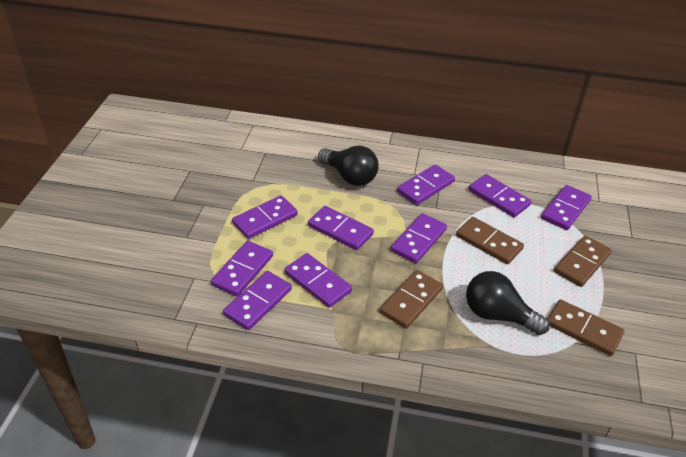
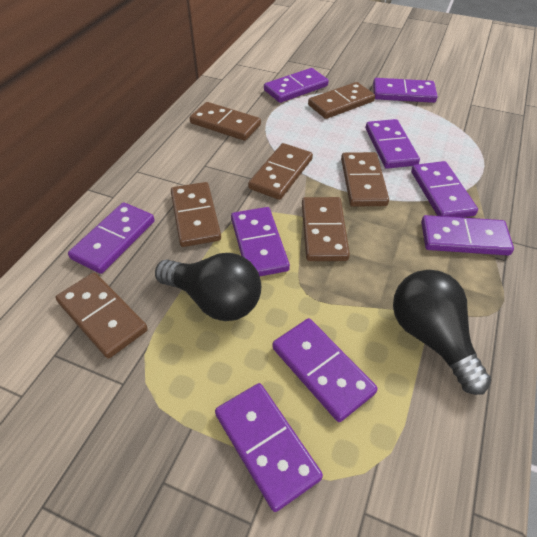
brown domino: [379,270,443,328] [456,217,524,264] [548,299,625,356] [554,236,612,287] = 4 -> [56,272,148,359] [171,182,221,247] [190,102,261,141] [248,143,313,200] [302,197,350,261] [308,82,375,119] [341,152,389,207] = 7

